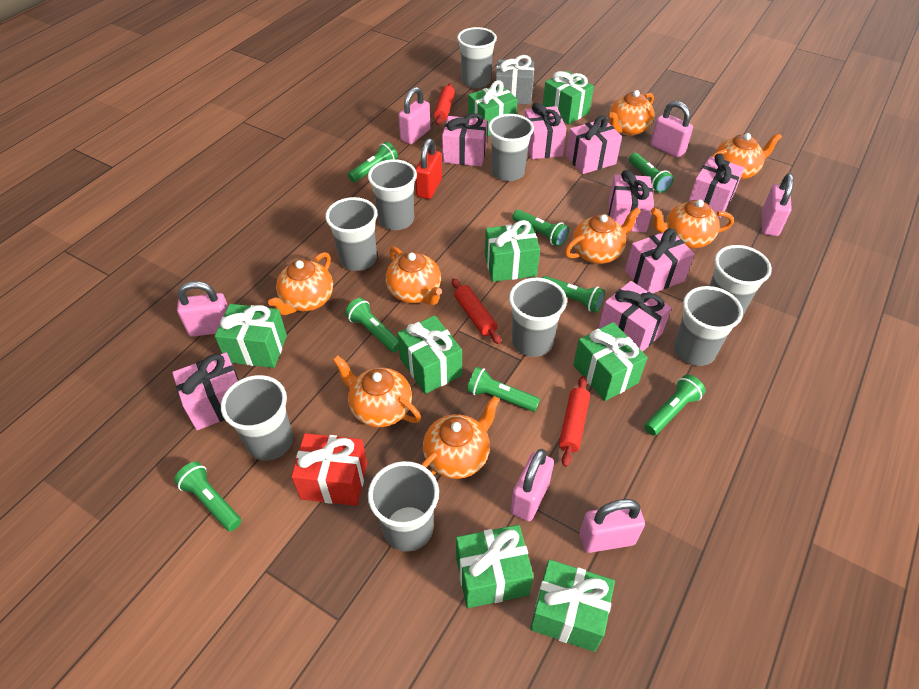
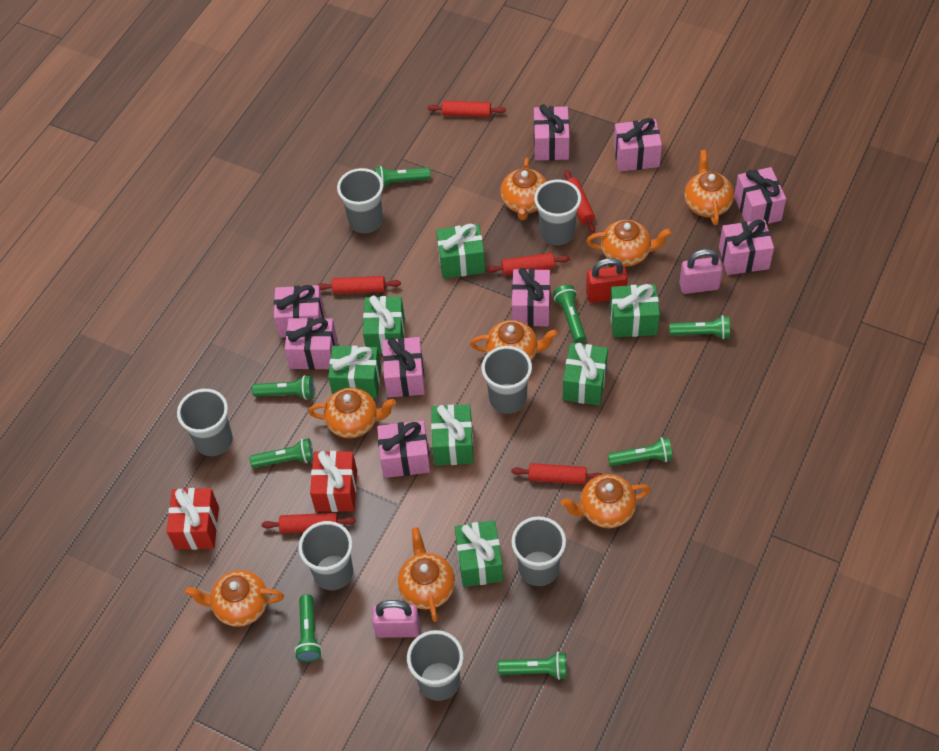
green gift: [215,304,287,368] [397,315,462,394] [456,525,534,608] [468,80,518,136] [485,220,540,282] [530,559,615,652] [543,71,594,124] [573,322,647,401] = 8 -> [328,346,381,398] [363,295,405,354] [431,404,474,466] [436,224,485,279] [455,520,503,587] [563,343,608,405] [610,284,660,337] = 7
grey cup: [221,375,293,461] [325,197,377,271] [368,159,417,230] [368,461,439,552] [457,27,497,88] [488,114,534,181] [509,278,567,357] [674,286,743,366] [709,245,772,315] = 9 -> [177,389,233,456] [298,521,353,590] [337,168,383,233] [407,630,464,701] [481,346,532,414] [511,516,566,586] [534,179,581,245] = 7
grey gift: [496,55,534,105] = 1 -> none = 0
pink gift: [172,352,239,430] [442,113,487,167] [524,103,567,159] [566,115,622,174] [599,281,672,352] [608,170,654,232] [625,228,694,293] [688,153,744,218] = 8 -> [274,285,324,338] [285,318,337,370] [377,420,430,478] [382,337,425,398] [512,268,550,327] [534,104,570,161] [614,118,662,172] [719,219,774,275] [734,167,786,224] = 9
pink padlock: [177,281,228,337] [398,87,430,144] [510,449,554,521] [579,499,645,553] [650,101,693,158] [761,174,794,236] = 6 -> [372,600,420,638] [679,249,723,294] = 2
red gift: [291,433,367,506] = 1 -> [167,488,219,550] [310,451,357,512] = 2
red rolling pin: [434,83,455,125] [452,278,501,344] [559,376,590,467] = 3 -> [262,513,356,533] [318,276,401,294] [427,101,506,117] [486,253,570,275] [511,463,603,484] [564,170,595,233] = 6

